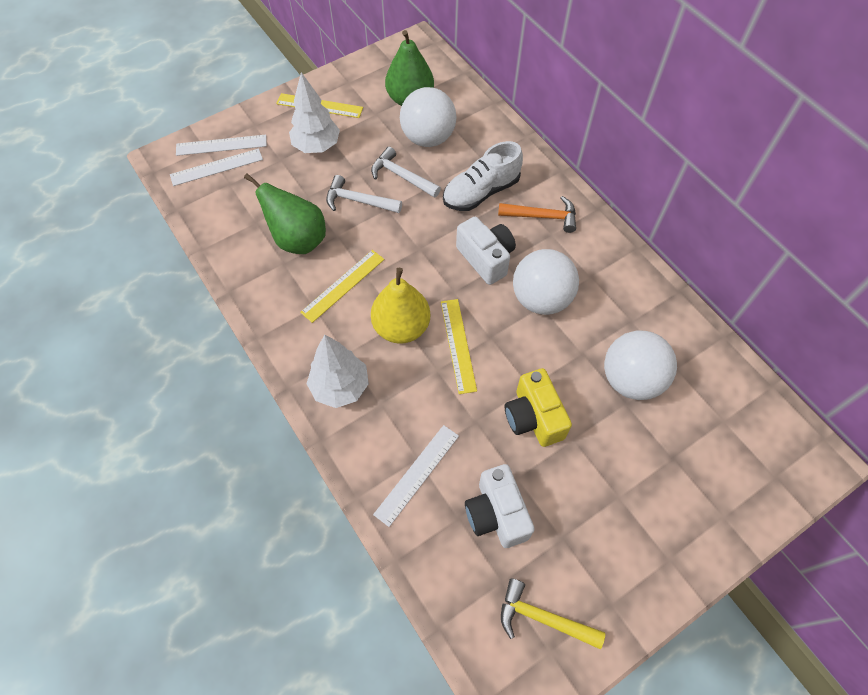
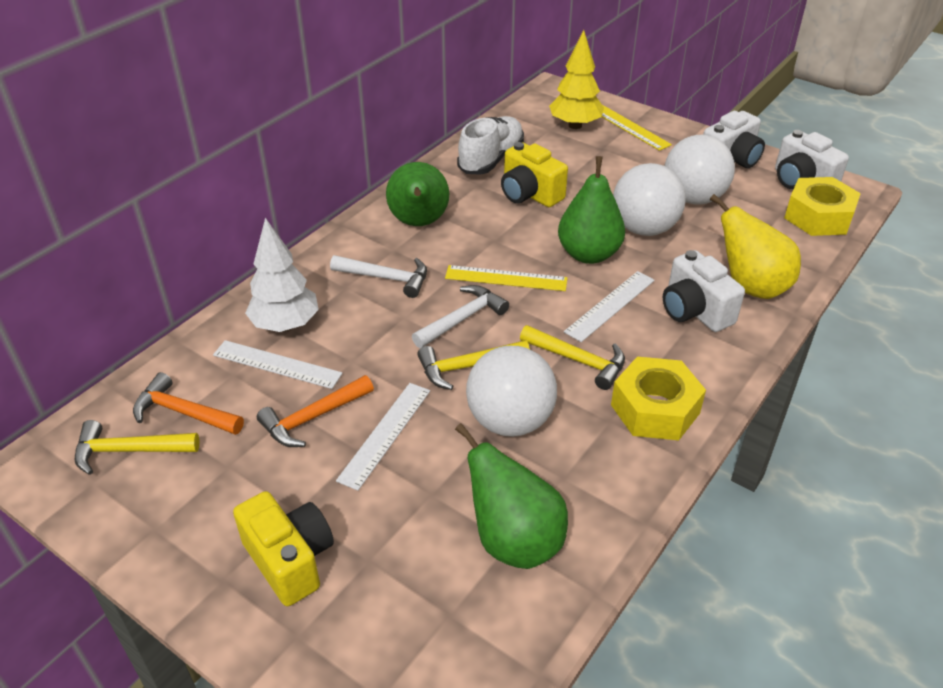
green pear: [244,173,326,254] [385,30,434,106] = 2 -> [386,162,449,226] [455,423,568,569] [558,156,625,264] = 3
orange hammer: [498,196,576,233] = 1 -> [133,372,244,435] [257,375,374,447] = 2
white camera: [456,217,516,285] [465,464,535,548] = 2 -> [663,250,745,332] [703,111,765,168] [775,130,849,189] = 3
white tree: [289,72,340,153] [307,335,369,408] = 2 -> [245,218,319,332] = 1
yellow camera: [505,368,572,447] = 1 -> [233,491,334,606] [501,142,568,207] = 2
yellow hammer: [501,578,606,649] = 1 -> [75,420,199,475] [417,340,530,390] [520,325,625,390] = 3
yellow nut: none = 0 -> [611,357,706,440] [784,177,861,236] = 2
yellow ruler: [276,93,363,118] [300,250,384,323] [441,299,477,394] = 3 -> [445,265,568,291] [602,105,672,151] = 2
yellow tree: none = 0 -> [549,30,604,129] = 1

